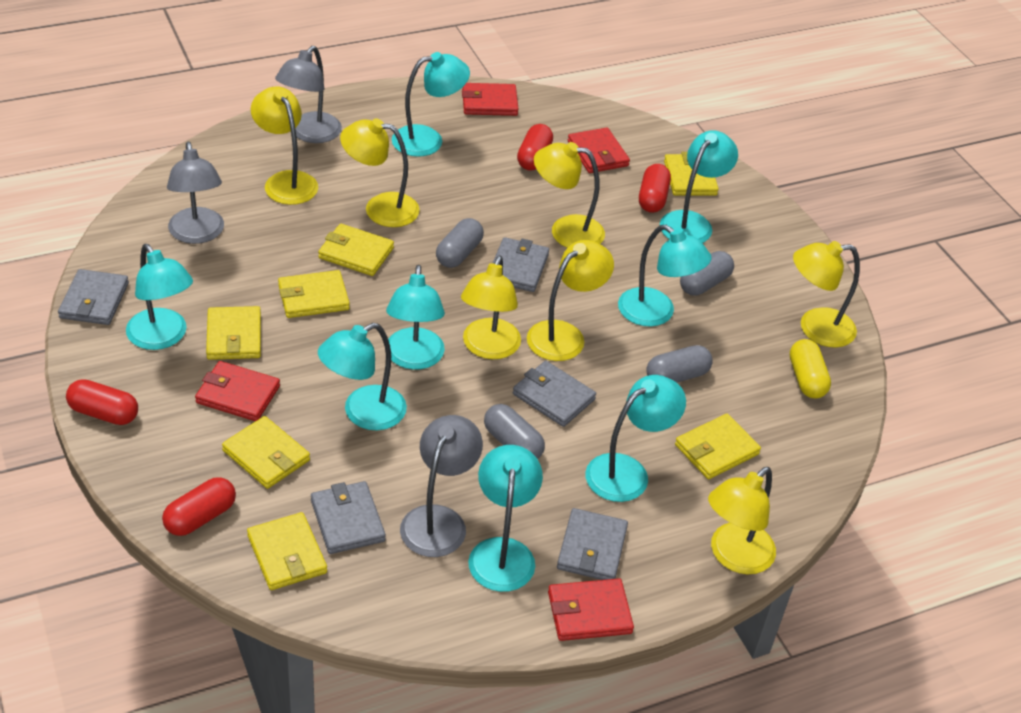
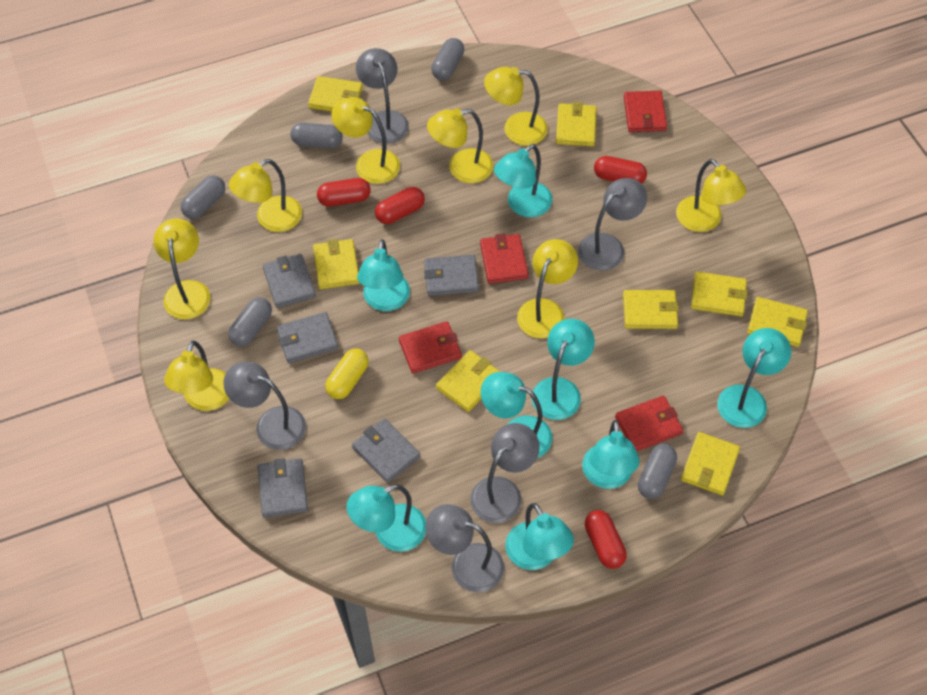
grey capsule: [436,218,484,268] [484,404,545,459] [646,345,713,383] [680,251,734,296] = 4 -> [181,175,225,219] [228,297,272,346] [290,123,343,149] [431,38,464,80] [638,444,677,499] = 5
grey lamp: [167,142,224,244] [275,46,342,143] [400,415,483,557] = 3 -> [223,362,306,450] [356,48,409,144] [425,504,504,592] [470,423,540,523] [578,178,647,271] = 5
yellow lamp: [251,86,318,205] [340,118,420,227] [461,256,521,359] [527,240,614,361] [534,142,605,248] [708,467,776,574] [793,241,860,348] = 7 -> [153,218,211,320] [164,341,229,411] [229,159,302,232] [332,97,400,184] [427,108,493,183] [484,67,548,146] [517,239,578,338] [676,159,746,232] = 8
yellow wallet: [206,306,261,360] [222,416,310,489] [247,512,327,590] [278,270,350,318] [318,224,394,276] [664,152,718,196] [675,414,761,479] = 7 -> [308,76,363,112] [313,239,360,289] [436,350,500,412] [556,102,597,146] [623,290,679,329] [681,432,740,496] [691,272,748,316] [747,297,808,347] = 8

